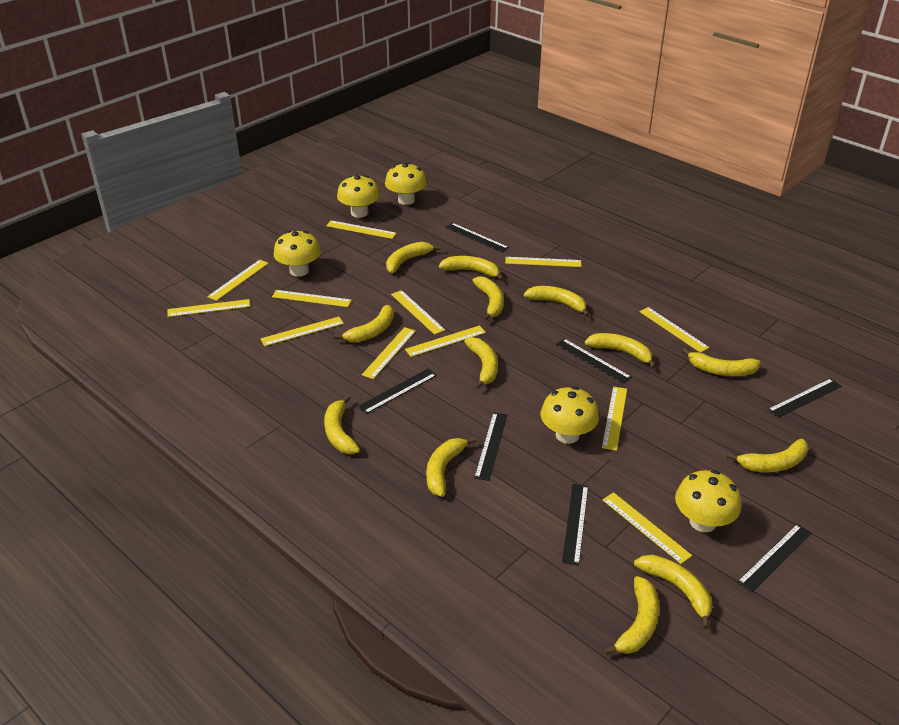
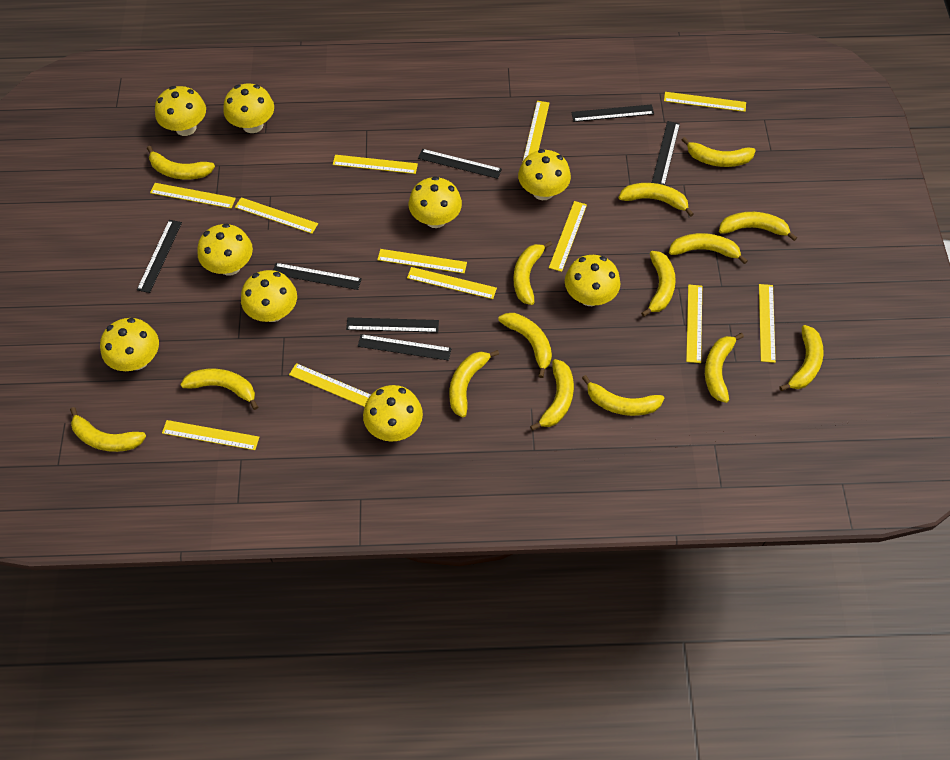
yellow banana: [324,395,360,454] [334,305,394,342] [386,242,441,273] [426,437,476,497] [439,256,504,281] [464,337,498,389] [472,276,504,321] [524,286,590,317] [585,333,656,369] [603,576,659,655] [634,554,712,629] [682,348,761,376] [727,439,808,472] = 13 -> [70,407,146,452] [147,146,215,179] [180,369,258,410] [449,350,499,417] [498,313,552,378] [513,241,552,305] [530,359,574,431] [582,375,664,416] [619,183,694,217] [641,251,676,317] [669,233,748,264] [682,137,756,167] [705,333,744,403] [719,212,797,241] [779,325,824,391] = 15
yellow mushroom: [274,231,321,277] [337,175,380,218] [385,162,427,205] [541,386,599,444] [675,470,741,532] = 5 -> [100,318,159,371] [155,86,206,136] [197,223,253,276] [223,83,274,133] [241,270,297,322] [363,385,423,442] [409,176,462,228] [518,149,571,200] [565,255,620,306] = 9

